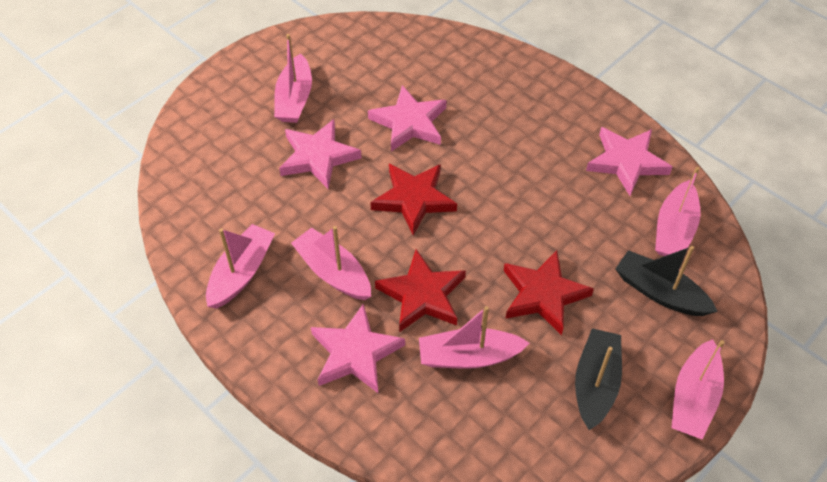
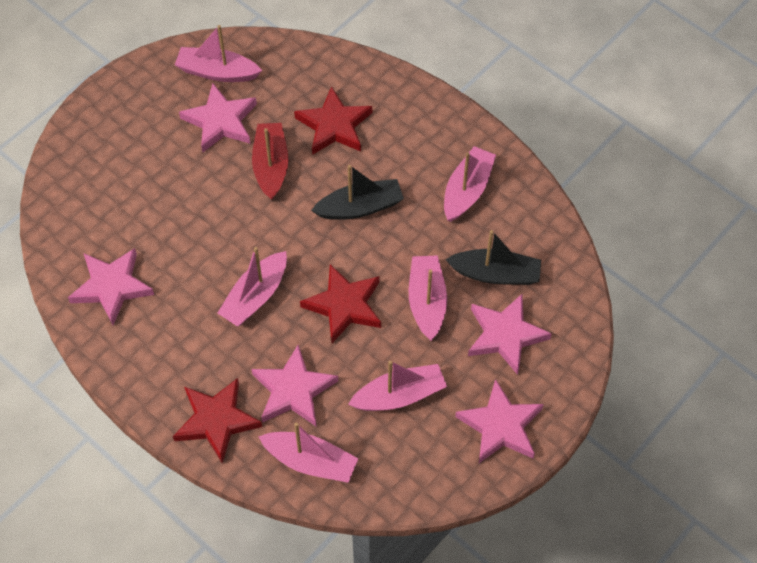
pink star: [279,119,362,189] [311,303,405,393] [368,85,447,151] [586,127,672,196] = 4 -> [68,248,154,325] [179,83,257,153] [251,345,338,426] [455,379,544,463] [468,294,552,375] = 5
red boat: none = 0 -> [252,123,288,200] = 1

